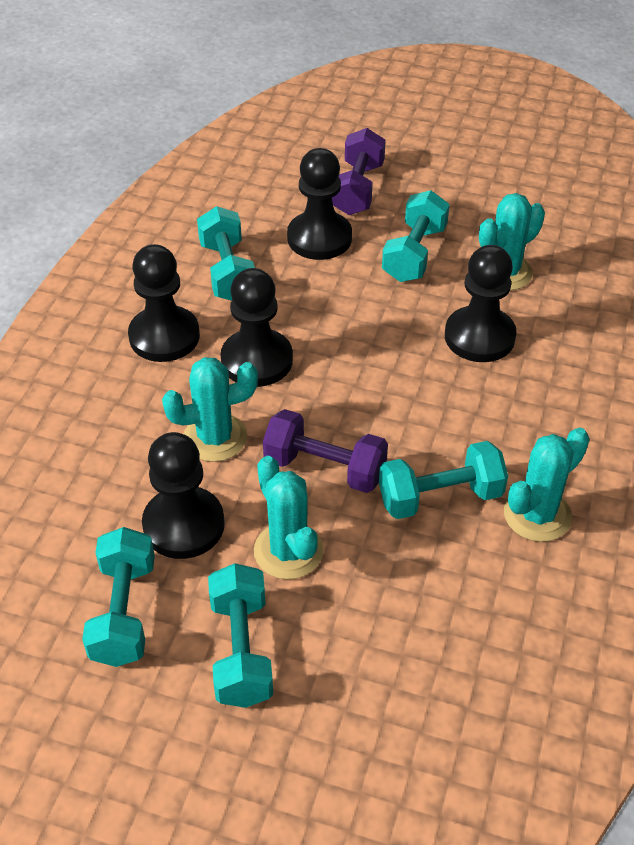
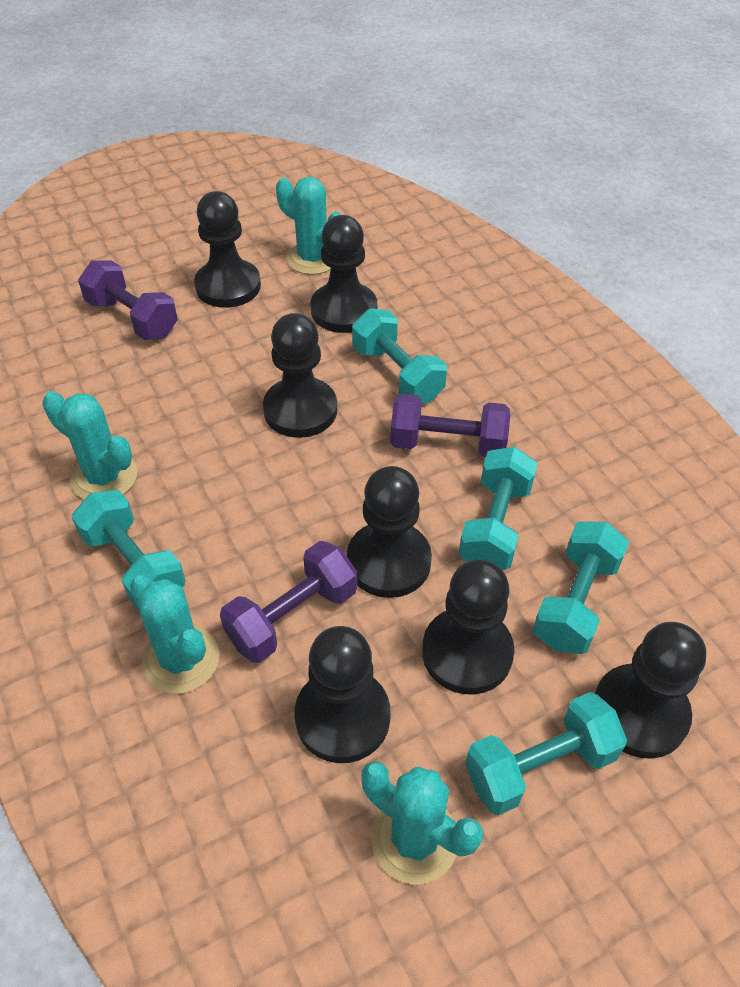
black pawn: [128,244,200,362] [142,432,225,559] [220,268,293,387] [287,148,352,260] [445,245,517,362] = 5 -> [194,191,261,308] [263,313,337,438] [294,626,391,763] [311,215,377,333] [347,466,432,598] [422,560,514,695] [594,622,706,759] = 7
purple dumbbell: [263,409,388,493] [332,128,386,215] = 2 -> [78,260,178,340] [220,541,357,663] [390,393,510,457] = 3

